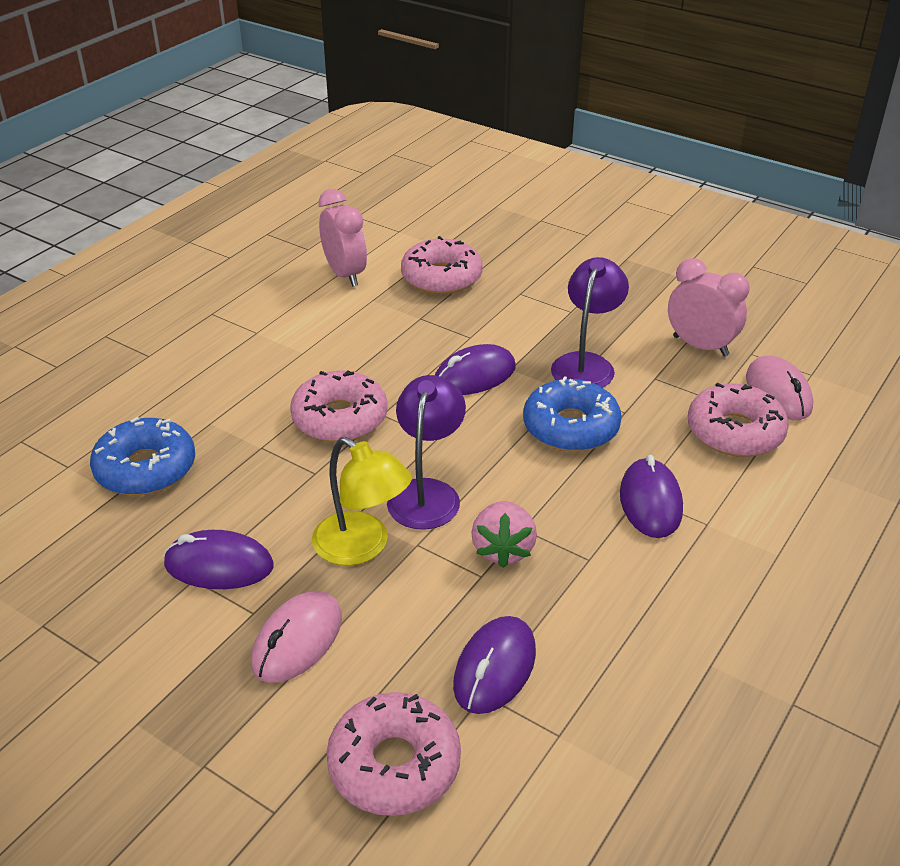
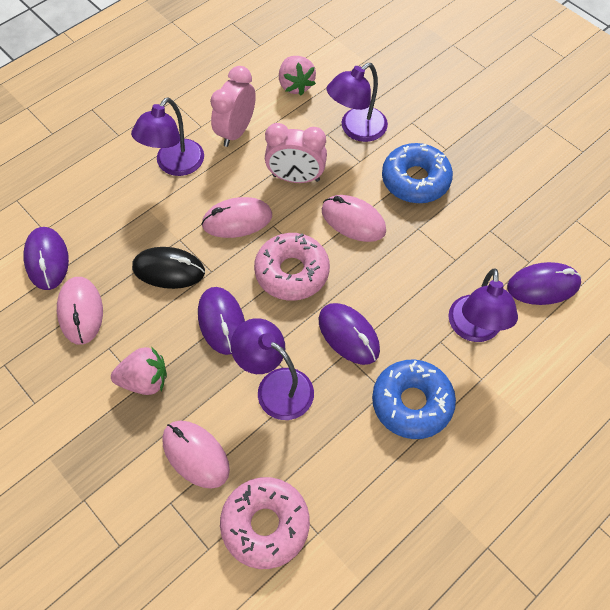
black mouse: none = 0 -> [132,247,205,289] = 1
pink donut: [290,370,388,442] [327,692,461,816] [401,236,483,294] [688,383,789,457] = 4 -> [220,477,310,569] [254,233,330,301] = 2
pink mouse: [251,591,342,683] [746,355,813,420] = 2 -> [57,277,103,345] [162,421,230,489] [201,197,272,238] [322,195,386,242] = 4
pink strawberry: [471,501,537,568] = 1 -> [111,347,167,395] [279,56,316,96] = 2
purple lamp: [387,375,466,530] [551,257,629,388] = 2 -> [131,97,204,176] [231,318,314,420] [327,63,388,142] [448,269,518,342] = 4
yellow lamp: [312,437,412,566] = 1 -> none = 0

